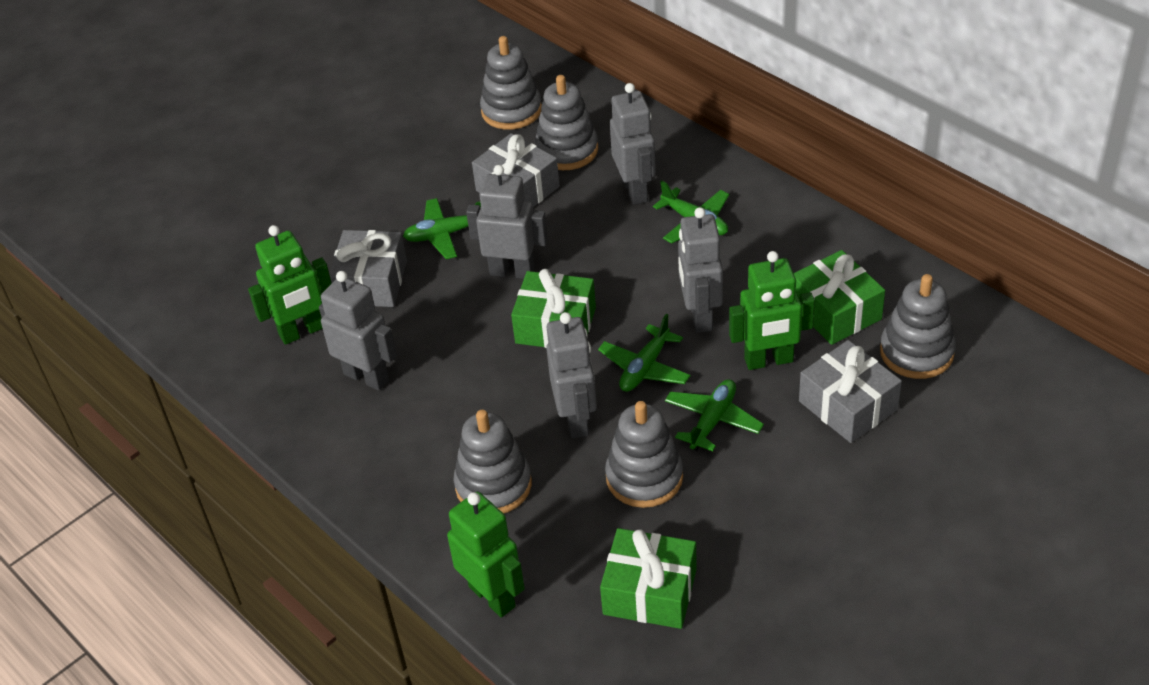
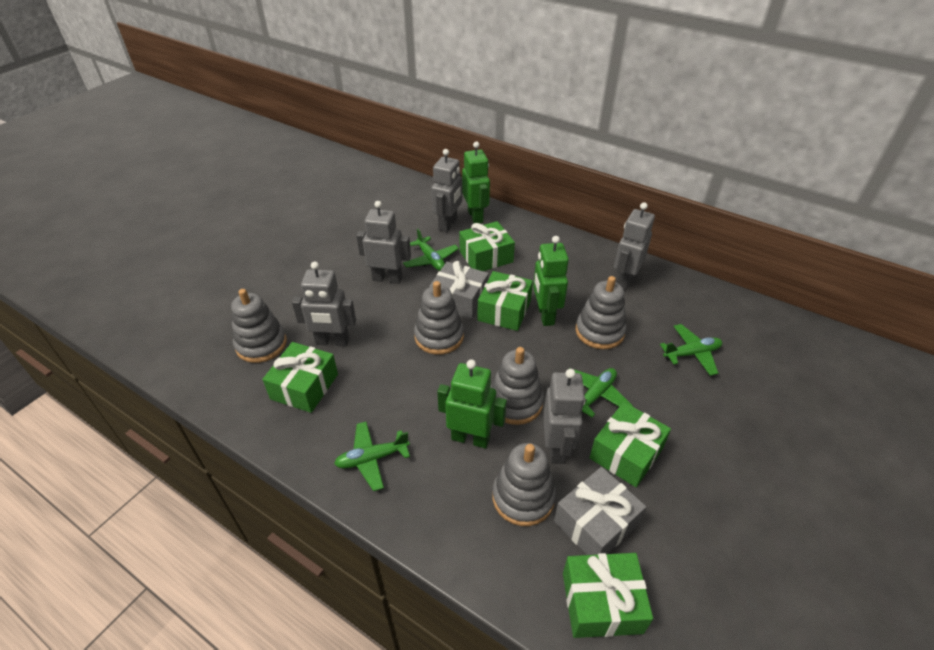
green gift: [511,269,596,348] [600,528,697,629] [794,250,885,345] = 3 -> [262,342,338,413] [459,221,515,271] [477,271,533,331] [563,553,653,638] [590,402,671,487] = 5
grey gift: [329,230,407,307] [472,133,560,207] [799,340,902,443] = 3 -> [429,261,489,319] [554,467,646,555] = 2

